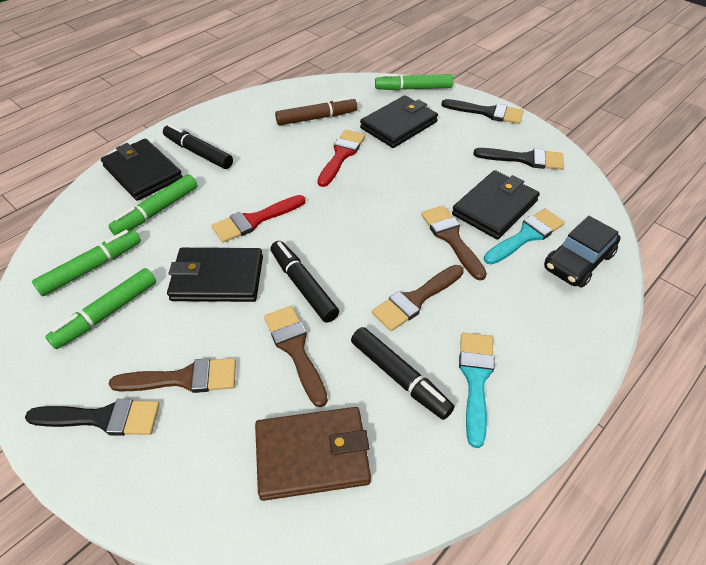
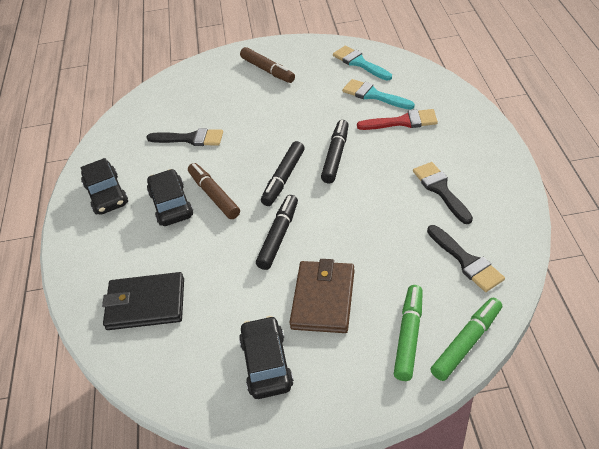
black car: [544,216,621,288] = 1 -> [81,158,128,215] [147,169,193,226] [239,316,294,399] = 3
black wallet: [101,139,183,201] [167,248,263,302] [360,95,438,148] [452,170,540,240] = 4 -> [102,272,184,330] = 1
brown brush: [108,358,236,393] [264,306,328,407] [372,265,464,331] [421,206,487,281] = 4 -> none = 0
brown marker: [275,97,357,125] = 1 -> [188,163,240,219] [240,47,295,83] = 2
green marker: [32,230,141,296] [45,268,156,349] [108,174,197,235] [375,74,453,90] = 4 -> [394,285,423,381] [430,298,502,381] = 2
red brush: [212,195,305,243] [317,130,365,187] = 2 -> [357,109,438,130] = 1

